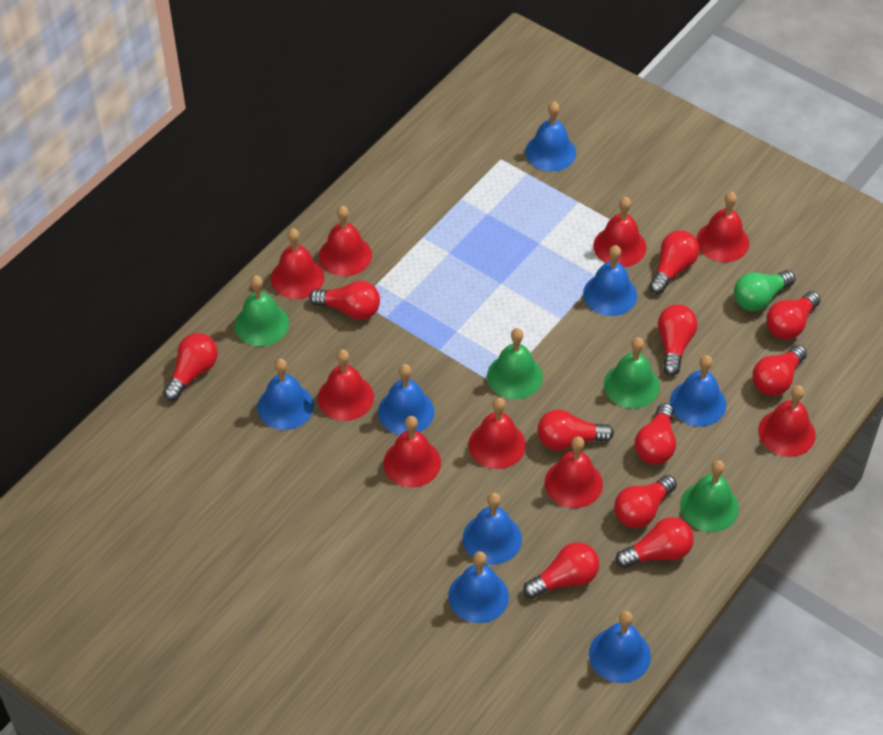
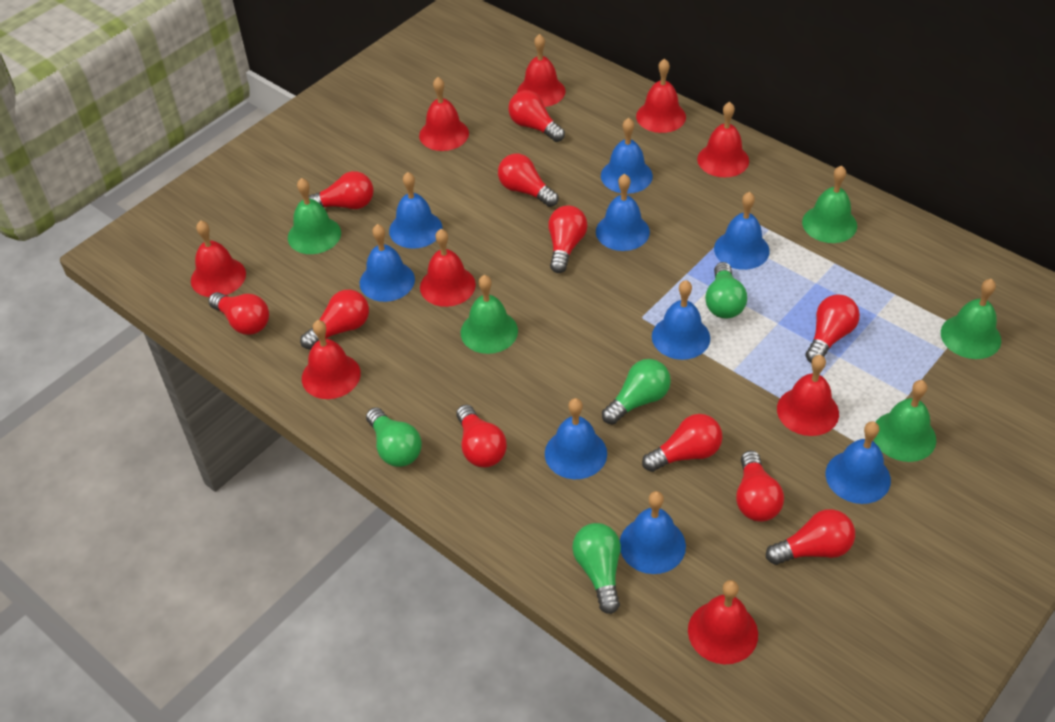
blue bell: [257,359,314,430] [378,364,434,435] [448,551,509,623] [463,493,522,565] [525,101,576,171] [583,245,637,316] [589,611,651,683] [670,355,726,427] = 8 -> [360,224,415,302] [389,172,443,249] [545,398,607,479] [596,174,650,251] [601,118,653,194] [620,491,686,574] [652,280,710,360] [714,192,770,270] [826,421,891,504] = 9
green bell: [234,275,289,346] [487,328,543,399] [604,337,660,409] [680,460,739,532] = 4 -> [288,178,341,254] [461,275,518,354] [802,165,857,243] [874,380,936,462] [941,279,1001,359] = 5
green light bulb: [734,270,795,311] = 1 -> [366,407,422,467] [572,523,621,614] [602,359,671,425] [705,262,747,319] = 4

